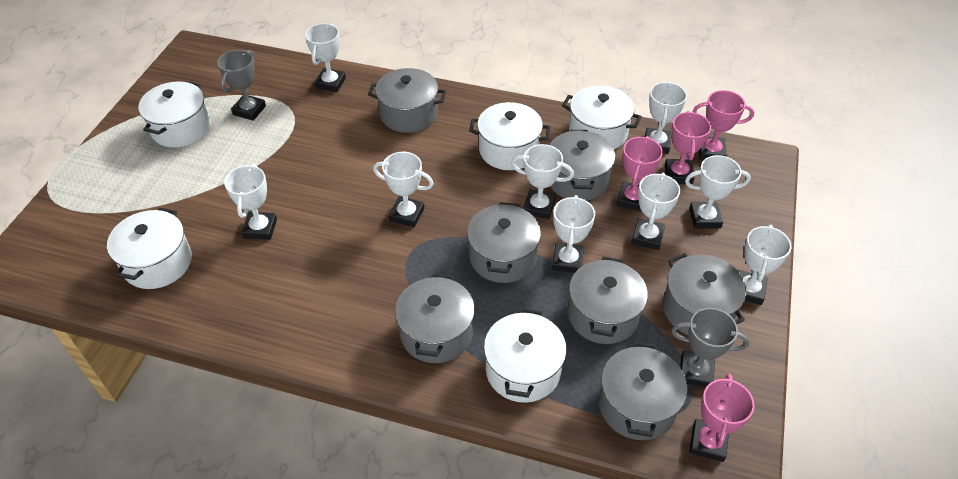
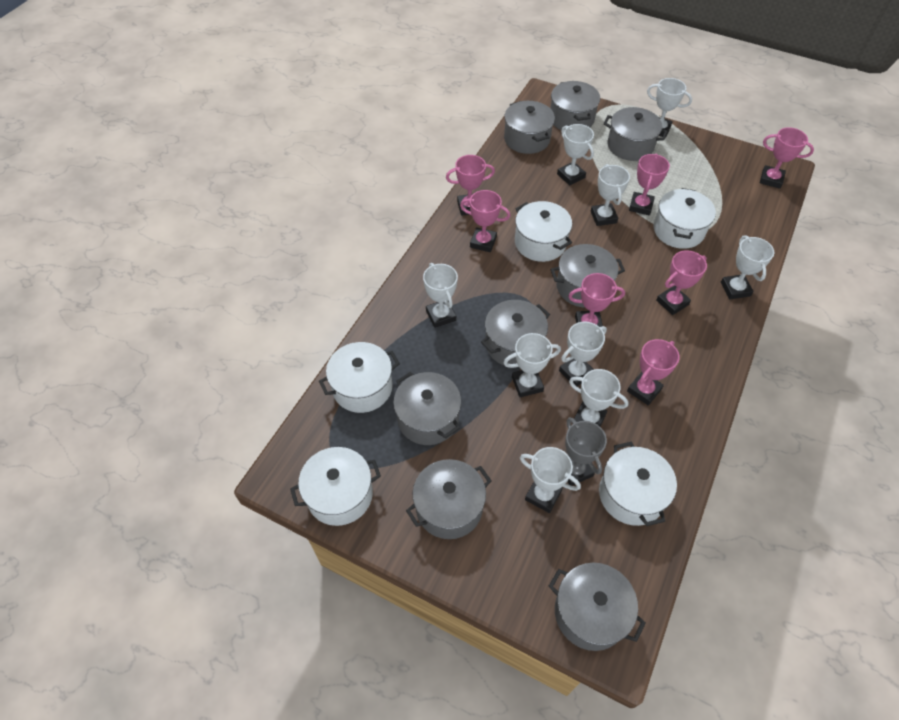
grey pot: [368,68,446,133] [395,274,475,363] [467,202,541,283] [550,130,615,201] [568,257,648,344] [599,342,688,440] [663,253,746,335] = 7 -> [393,372,461,445] [406,459,492,539] [481,300,550,366] [504,101,555,154] [549,563,646,651] [550,81,600,131] [551,244,625,308] [604,107,668,161] = 8
grey trophy: [217,50,266,121] [671,308,750,388] = 2 -> [565,417,607,486] = 1
pink trophy: [617,136,663,212] [665,111,711,184] [689,374,754,462] [693,90,754,160] = 4 -> [446,155,495,216] [460,190,510,252] [568,273,625,327] [627,339,680,405] [629,154,670,215] [656,250,707,315] [760,127,814,189] = 7

